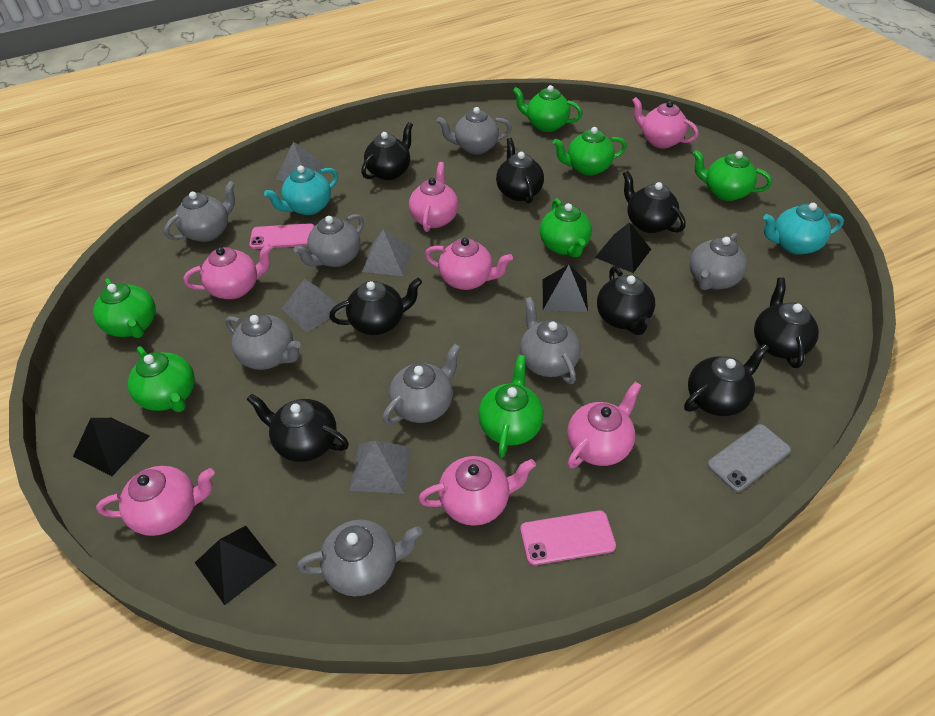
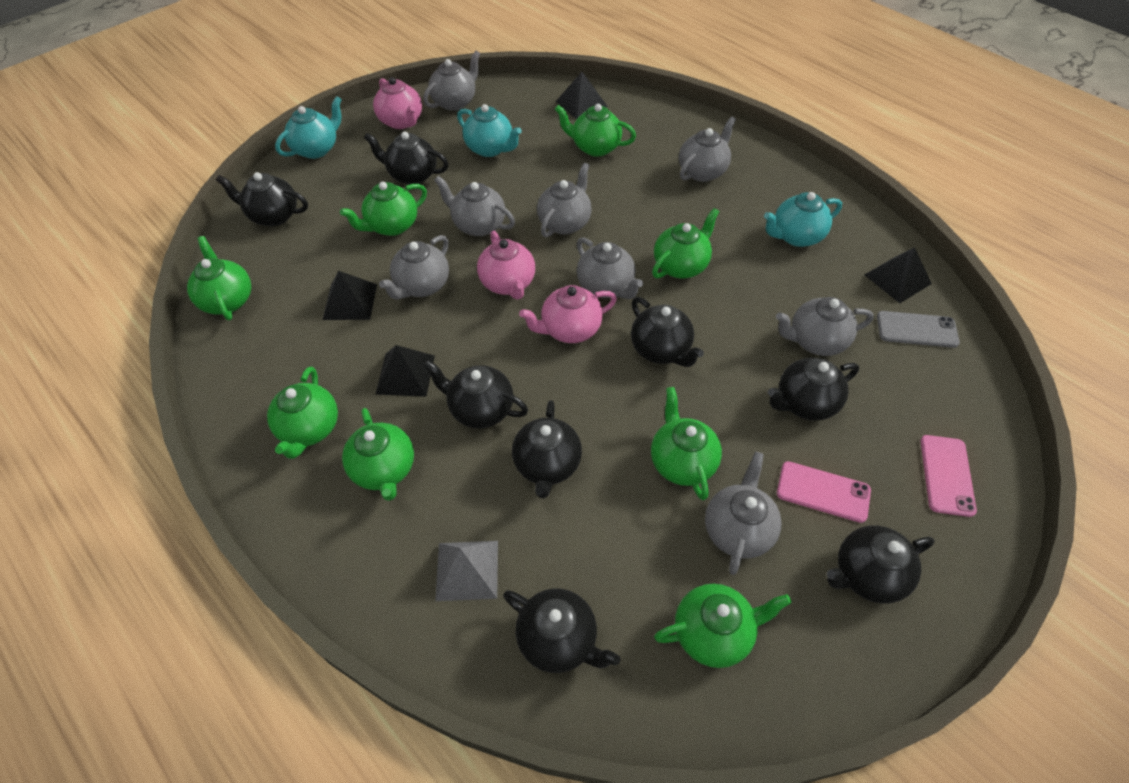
green teapot: [93,278,156,338] [128,346,195,412] [478,355,544,458] [513,85,582,132] [540,198,592,258] [553,127,627,176] [693,150,772,201] = 7 -> [187,236,251,320] [267,367,338,459] [340,182,427,236] [342,408,414,501] [555,104,636,157] [651,387,722,500] [652,208,719,278] [654,584,791,668] = 8
grey pyramid: [276,142,325,181] [282,278,344,332] [350,440,411,494] [362,229,412,276] = 4 -> [435,541,498,601] = 1
pink teapot: [96,466,214,536] [183,244,273,299] [409,162,459,232] [418,456,536,526] [425,238,513,290] [567,382,642,468] [632,97,699,148] = 7 -> [373,77,422,129] [477,231,535,300] [519,285,617,343] = 3
turquoise teapot: [264,166,338,215] [763,203,844,254] = 2 -> [275,96,342,159] [457,104,522,157] [764,192,842,247] = 3

